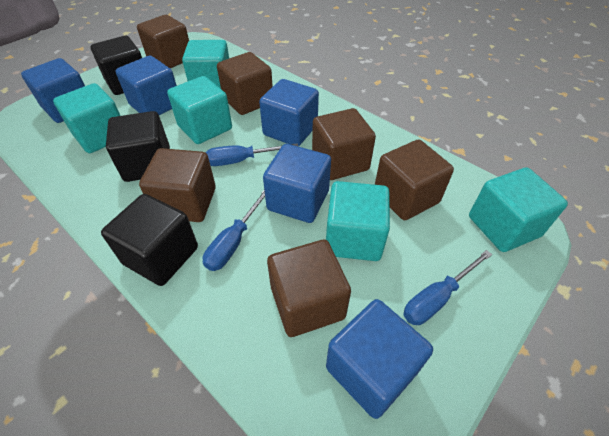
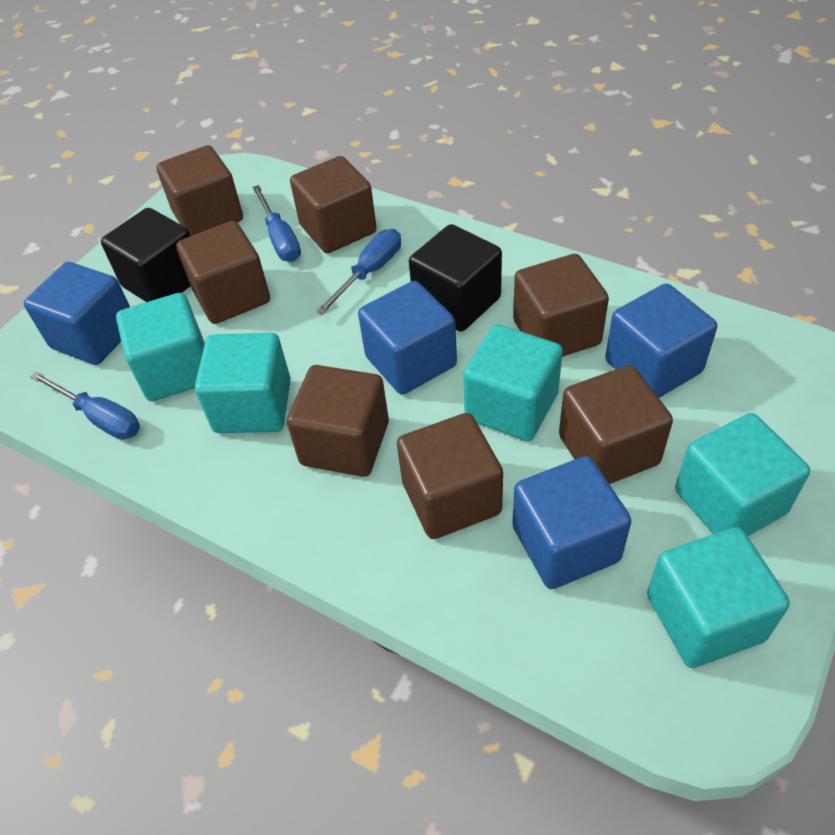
black cube: [91,36,142,95] [101,194,198,286] [106,111,170,182] = 3 -> [101,208,190,302] [409,224,502,332] = 2
blue cube: [21,58,85,123] [116,56,177,115] [259,79,319,146] [263,144,331,223] [326,299,433,419] = 5 -> [24,262,130,365] [358,281,457,395] [512,456,631,589] [605,284,717,398] = 4
brown cube: [137,15,189,68] [139,148,216,222] [217,52,273,115] [267,240,351,337] [312,108,376,180] [375,139,454,220] = 6 -> [157,145,243,236] [176,221,270,324] [287,365,389,477] [290,156,377,253] [397,413,503,539] [513,254,609,357] [559,365,673,484] = 7

